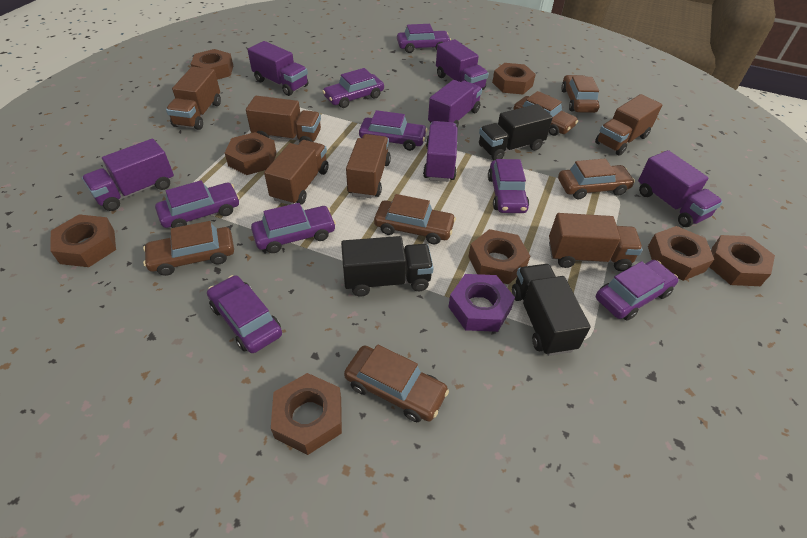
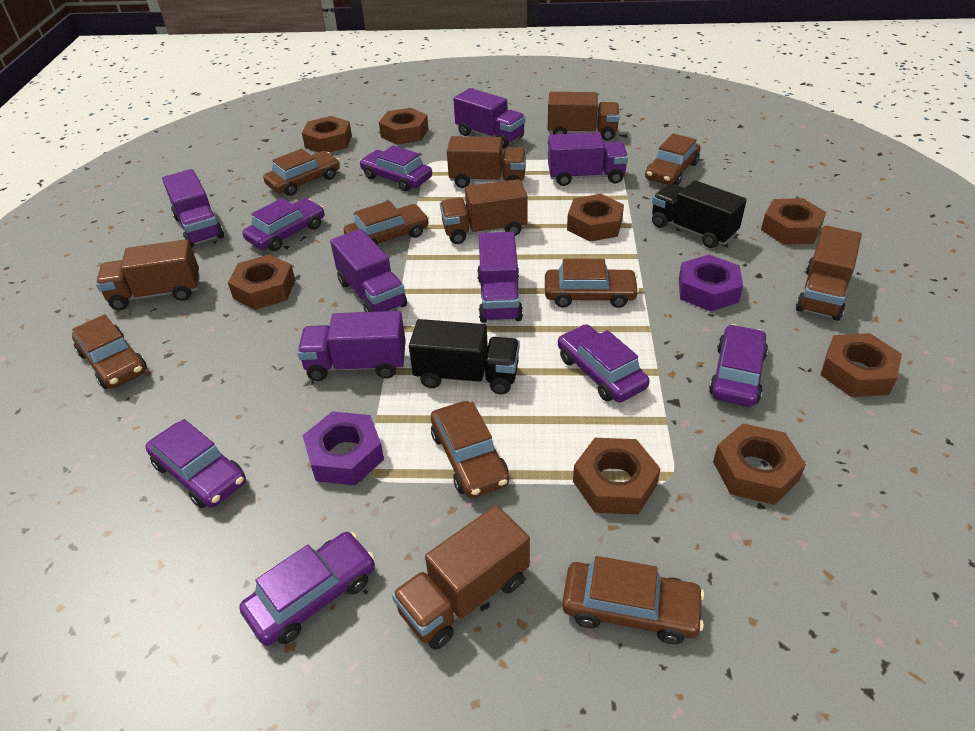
black truck: [341,236,434,297] [479,104,553,160] [512,264,590,356] = 3 -> [409,319,520,394] [652,180,747,248] = 2
brown car: [143,221,234,276] [344,344,449,422] [374,194,456,244] [513,91,578,136] [558,159,635,199] [561,75,599,113] = 6 -> [72,314,147,389] [263,149,340,196] [344,201,429,245] [431,401,509,498] [545,259,639,308] [562,556,705,644] [645,133,701,185] = 7
purple car: [155,180,240,228] [207,275,282,353] [251,203,336,253] [322,68,384,108] [359,110,427,151] [397,24,451,53] [488,159,529,213] [596,260,679,320] = 8 -> [145,419,246,508] [239,532,375,646] [243,198,324,251] [359,145,432,191] [558,324,650,402] [709,324,768,407] = 6
purple nut: [448,274,515,332] = 1 -> [302,411,384,485] [679,254,743,312] = 2

